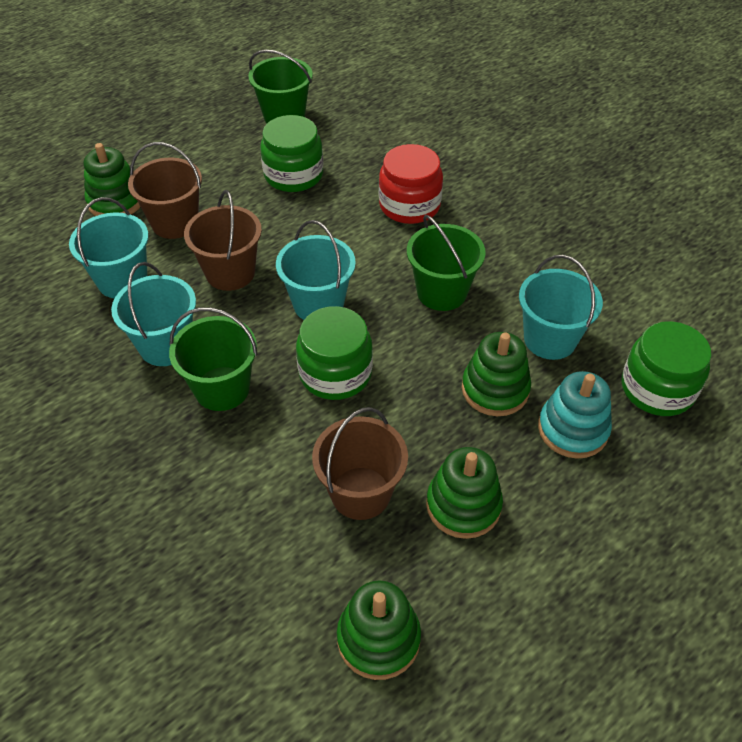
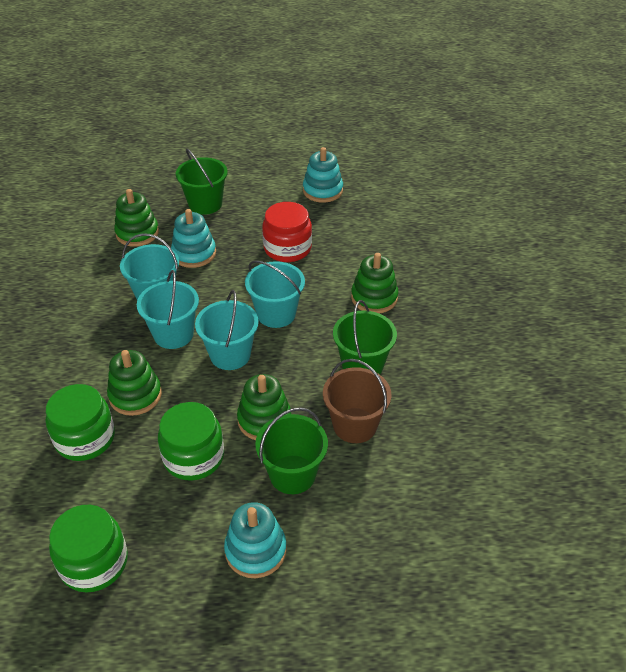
brown bucket: [128,142,202,239] [184,190,262,291] [312,407,408,520] = 3 -> [323,359,391,443] = 1
turquoise stacking toy: [538,371,612,459] = 1 -> [171,209,216,268] [224,502,287,578] [303,147,343,203] = 3

